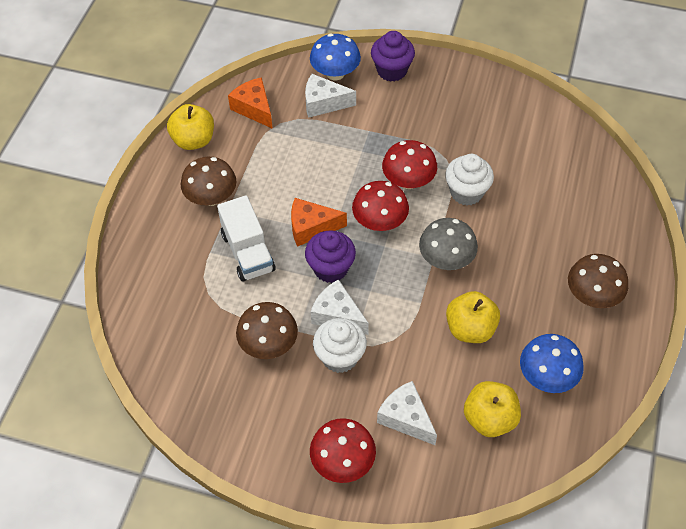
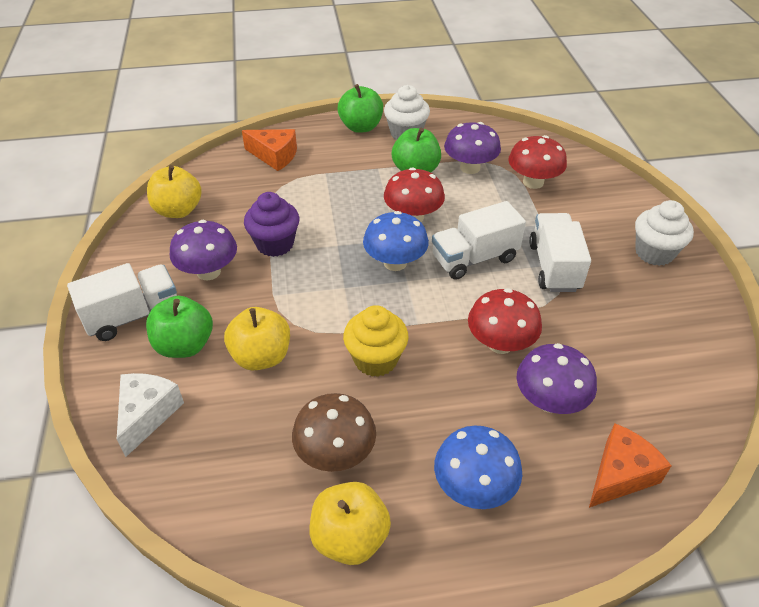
brown mushroom: [181,157,236,206] [236,302,298,359] [568,254,628,308] = 3 -> [292,393,376,472] = 1
green apple: none = 0 -> [146,296,213,358] [338,84,383,133] [392,128,441,173] = 3
grey mushroom: [419,218,478,270] = 1 -> none = 0
purple cupcake: [305,231,356,283] [371,31,415,82] = 2 -> [244,192,299,257] = 1
purple mushroom: none = 0 -> [170,220,237,280] [444,122,501,174] [517,343,597,414] = 3
white cheese: [305,74,356,118] [311,279,369,335] [377,381,437,445] = 3 -> [117,373,184,457] = 1
white truck: [217,195,275,282] = 1 -> [67,263,177,341] [432,201,526,280] [529,213,591,292] = 3
yellow cupcake: none = 0 -> [343,305,409,377] = 1

